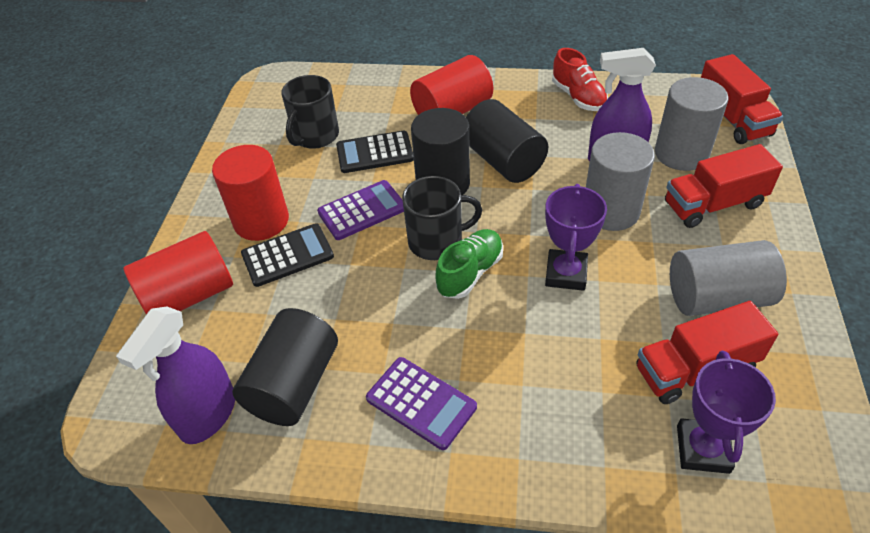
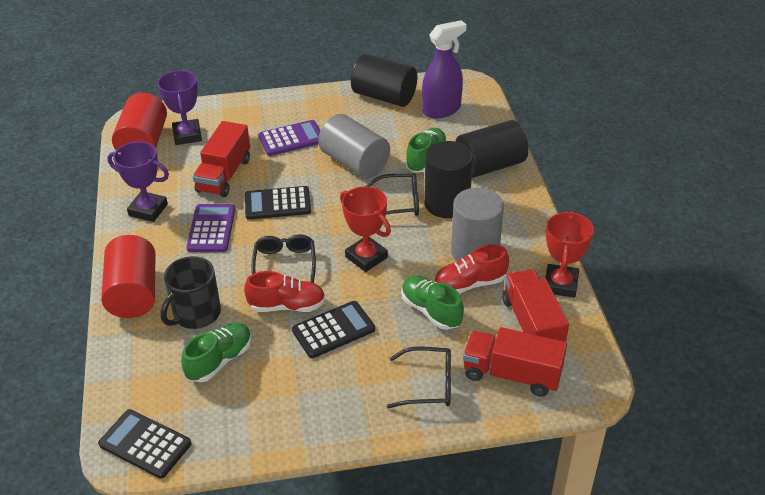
black calculator: [241,223,334,287] [336,130,414,173] = 2 -> [98,409,191,479] [245,186,311,220] [292,301,375,358] = 3
black glasses: none = 0 -> [251,234,316,283] [366,173,419,216] [387,346,451,408] = 3
black mug: [282,75,339,149] [402,176,482,260] = 2 -> [160,256,221,329] = 1
green shoe: [436,229,503,299] = 1 -> [181,323,252,382] [401,275,464,330] [405,128,447,173] = 3
grey cylinder: [586,132,655,231] [655,77,729,171] [670,240,787,316] = 3 -> [318,114,390,178] [451,188,504,262] = 2
purple spray bottle: [116,306,235,444] [588,48,656,162] = 2 -> [422,20,467,118] = 1
red cylinder: [124,231,233,314] [212,145,289,241] [410,55,493,115] = 3 -> [101,235,156,318] [112,93,167,150] = 2
red shoe: [552,48,608,111] = 1 -> [244,271,326,312] [434,244,509,294] = 2
red trophy: none = 0 -> [340,186,391,272] [545,211,594,298] = 2

